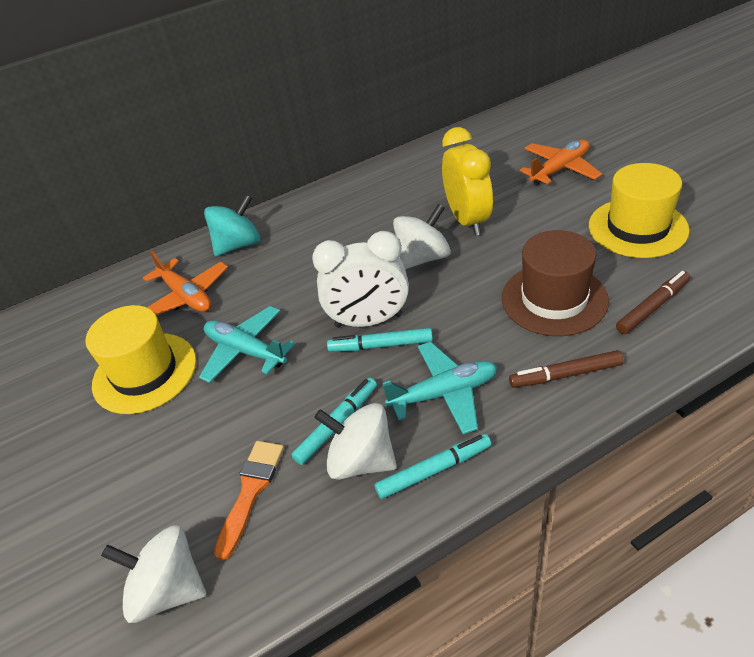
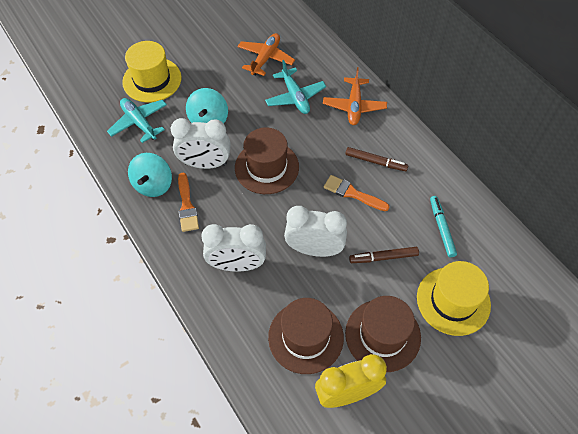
brown hat: [502,230,609,336] = 1 -> [235,127,299,194] [268,298,344,374] [345,296,421,372] = 3
orange brush: [214,441,284,561] = 1 -> [178,173,199,232] [324,175,389,211] = 2
turquoise marker: [291,378,377,465] [327,328,433,352] [374,434,491,499] = 3 -> [430,196,457,257] = 1
turquoise spinning top: [204,194,260,256] = 1 -> [128,153,172,197] [186,88,228,123] = 2
white clock: [312,231,409,328] = 1 -> [171,118,231,169] [201,224,266,272] [284,206,347,257] = 3
white spinning top: [101,525,206,623] [314,403,397,480] [393,204,451,269] = 3 -> none = 0

